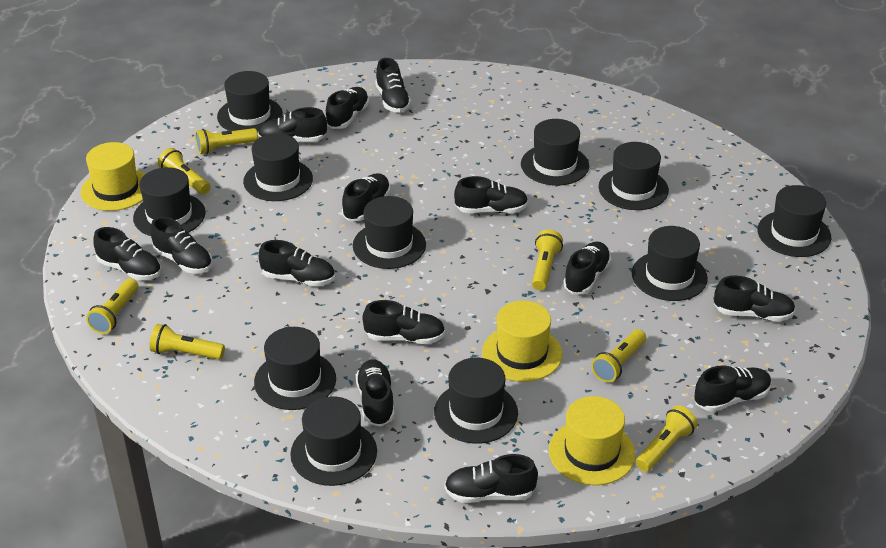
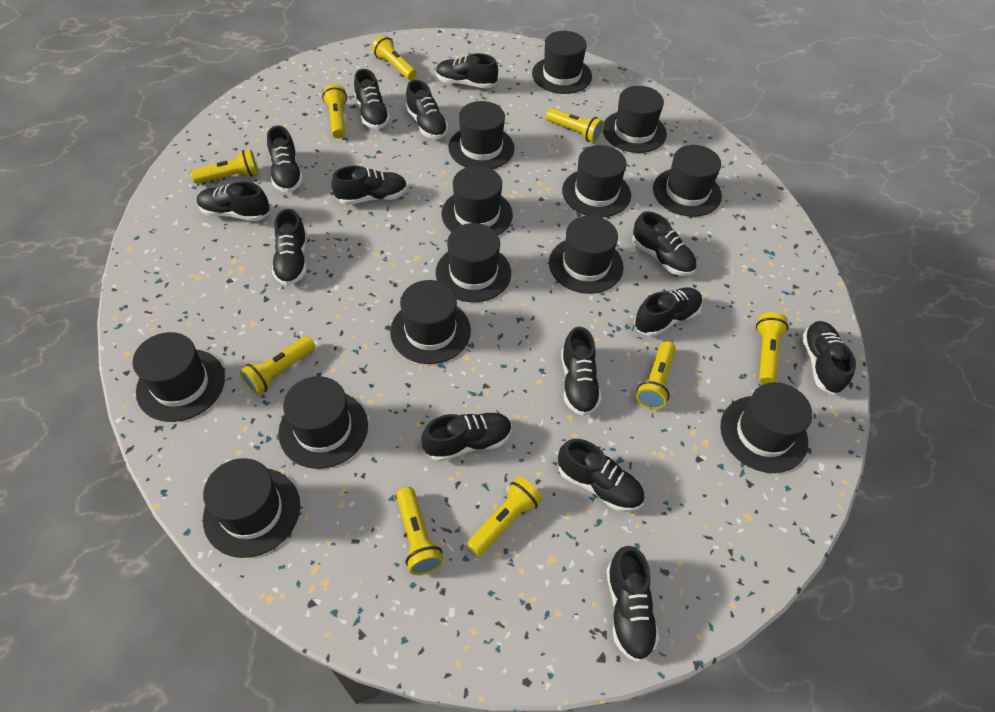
black hat: [133,167,205,236] [217,71,283,133] [243,133,313,201] [254,327,336,410] [290,396,377,486] [353,196,426,269] [434,358,518,444] [521,119,589,186] [598,142,669,210] [632,226,708,301] [757,185,831,257] = 11 -> [132,332,225,422] [203,458,300,558] [278,376,368,469] [390,280,471,364] [436,223,511,302] [441,166,513,235] [448,101,515,169] [532,31,592,94] [549,215,624,294] [562,145,631,218] [603,86,667,153] [653,145,722,217] [720,382,812,473] = 13
yellow flashlight: [86,278,138,334] [149,324,225,360] [158,148,211,194] [195,128,258,154] [532,230,563,290] [591,329,646,383] [636,405,698,472] = 7 -> [191,149,259,184] [240,336,316,395] [322,84,347,138] [372,35,417,80] [396,487,444,575] [467,477,542,556] [546,108,604,143] [636,341,676,410] [756,312,789,384] = 9
yellow hat: [81,142,145,211] [482,300,562,382] [549,396,635,485] = 3 -> none = 0

